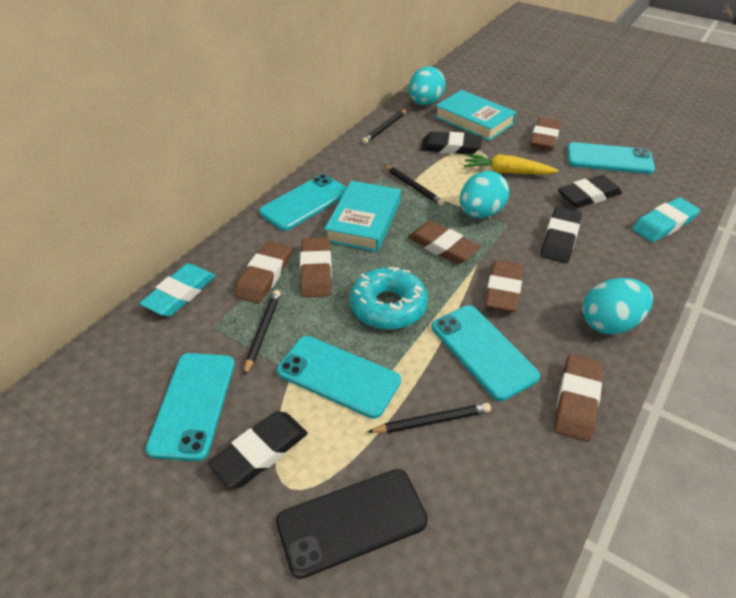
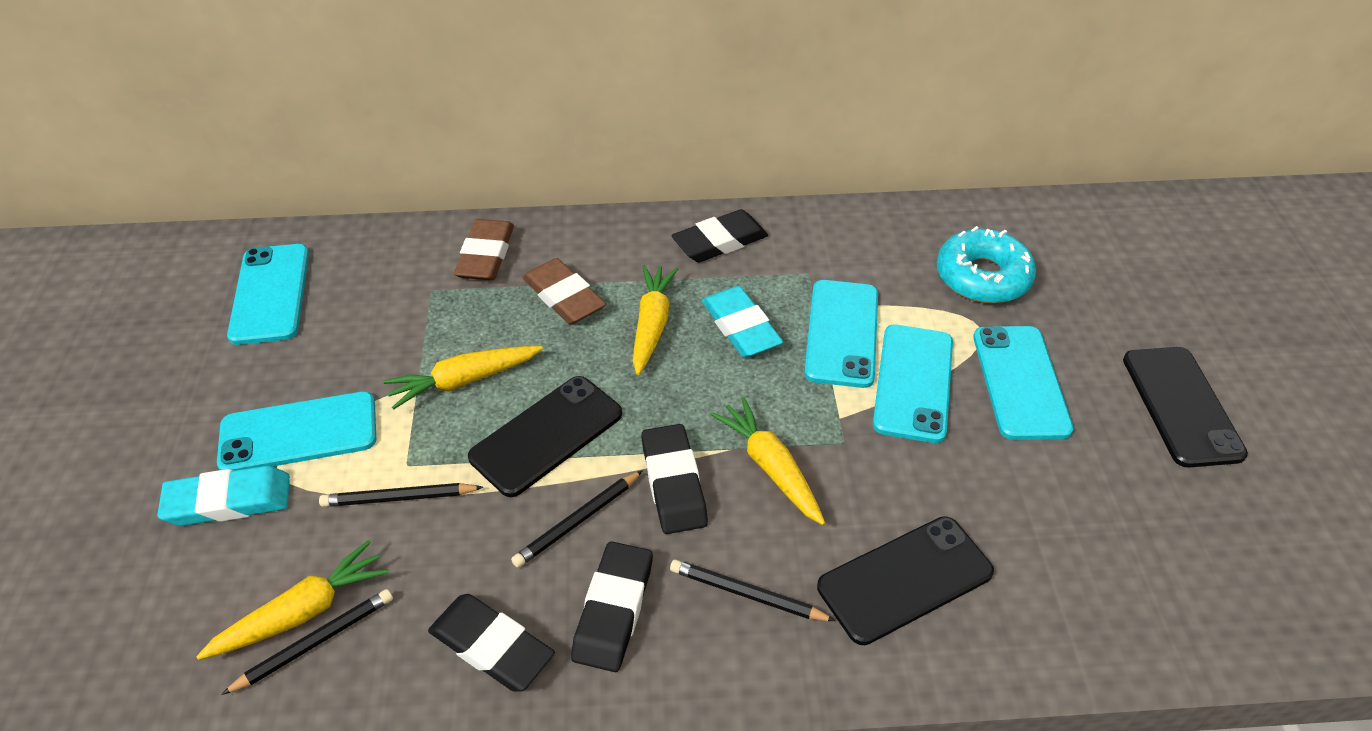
black phone: [276,469,428,579] = 1 -> [468,376,622,497] [817,516,994,645] [1123,347,1248,467] = 3
brown eraser: [234,241,291,304] [300,237,332,297] [408,221,481,264] [485,260,523,312] [530,118,561,150] [554,354,602,442] = 6 -> [454,219,514,280] [522,258,606,324] = 2
turquoise book: [324,181,401,252] [435,90,517,141] = 2 -> none = 0
turquoise egg: [409,67,446,105] [460,171,509,218] [582,278,653,335] = 3 -> none = 0
yellow carrot: [464,154,559,174] = 1 -> [196,540,389,660] [383,346,543,409] [633,265,678,375] [710,397,825,525] = 4

